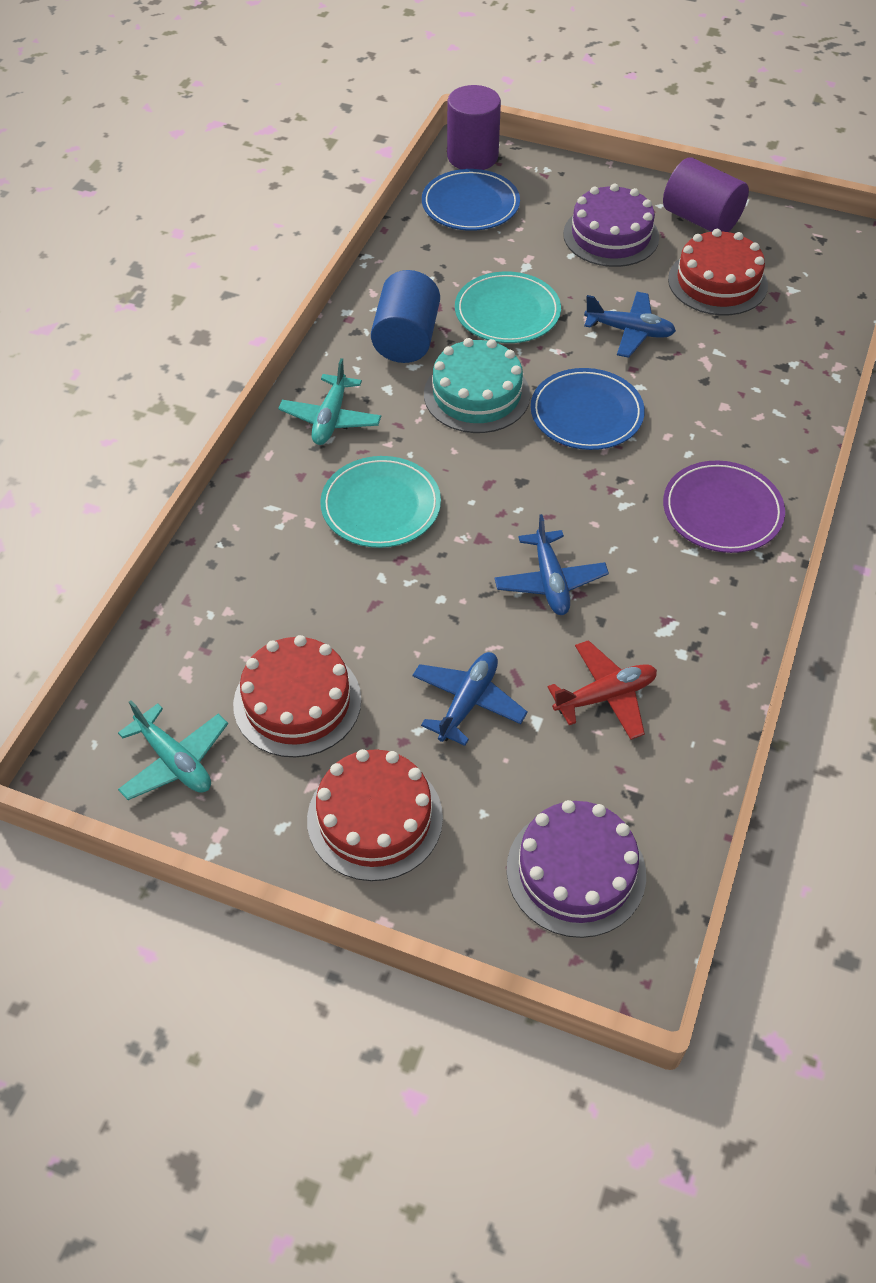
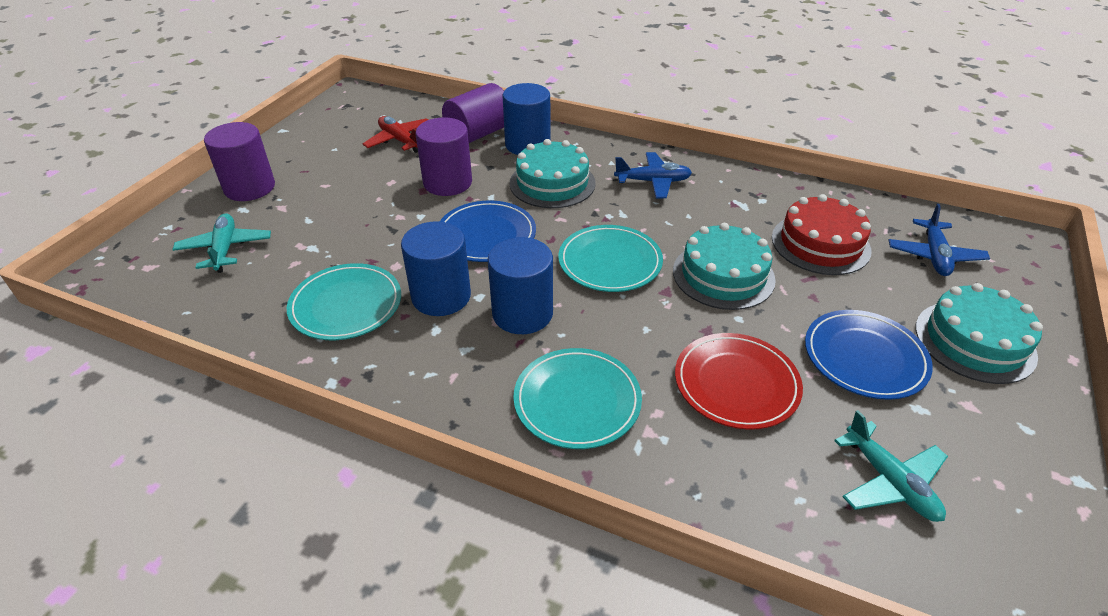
blue cylinder: [371,270,440,363] = 1 -> [401,221,471,316] [488,237,553,334] [503,83,551,155] = 3
blue plane: [412,652,528,746] [494,514,609,615] [584,292,676,358] = 3 -> [614,152,692,198] [888,204,990,276] = 2
purple cake: [506,800,646,938] [563,184,659,267] = 2 -> none = 0
purple cylinder: [447,85,501,170] [663,157,749,232] = 2 -> [204,122,275,201] [416,117,472,196] [442,83,504,143] = 3
purple plate: [663,460,785,553] = 1 -> none = 0
red cake: [233,635,361,757] [307,749,443,881] [668,229,768,315] = 3 -> [772,194,871,275] = 1
red plate: none = 0 -> [675,333,803,429] = 1
turquoise cake: [424,338,530,433] = 1 -> [510,139,596,208] [673,223,776,310] [916,283,1043,384] = 3
turquoise plate: [320,456,441,548] [455,271,561,343] = 2 -> [287,263,401,340] [513,348,642,449] [558,225,663,292] = 3

